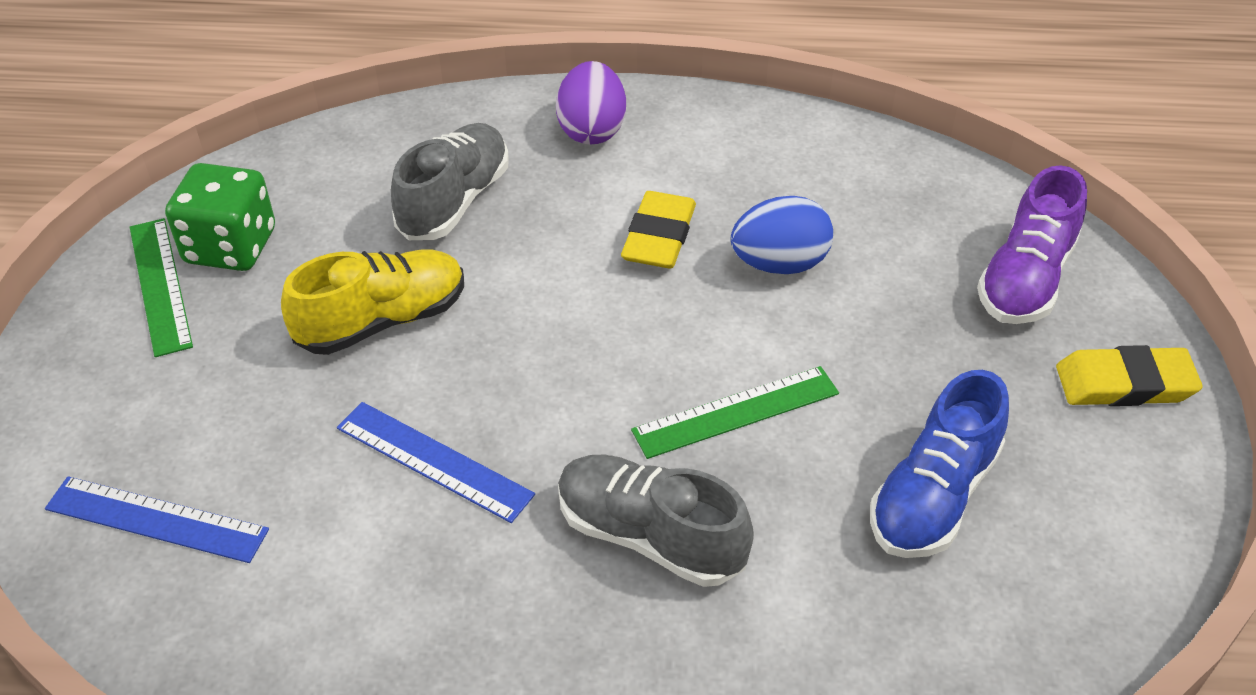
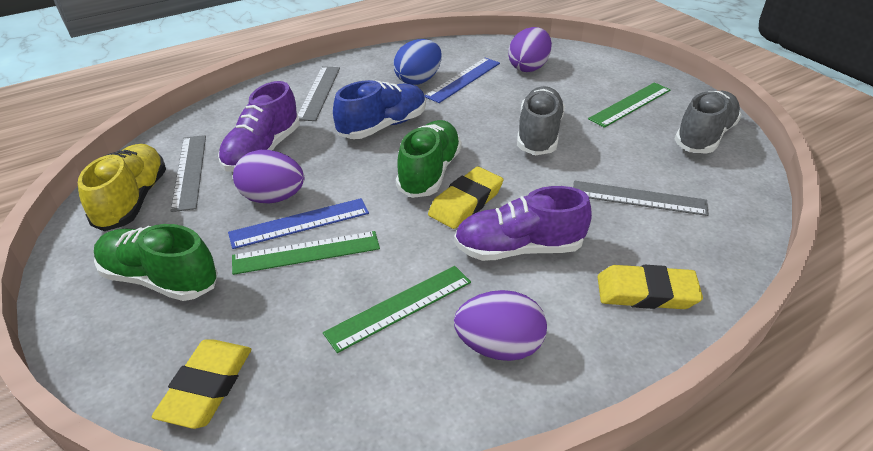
green dice: [165,163,275,271] = 1 -> none = 0
green ruler: [130,218,193,357] [631,366,839,459] = 2 -> [232,231,380,275] [323,266,471,353] [588,82,670,128] = 3
green shoe: none = 0 -> [94,224,218,301] [396,120,462,198] = 2
grey ruler: none = 0 -> [171,135,206,212] [298,66,340,121] [573,181,709,216] = 3
purple egg: [556,61,626,145] = 1 -> [233,150,304,203] [454,290,547,361] [508,27,552,72] = 3
purple shoe: [977,166,1087,324] = 1 -> [218,81,300,172] [454,186,592,261] = 2
yellow eraser: [621,191,696,268] [1056,345,1203,406] = 2 -> [152,339,251,429] [428,167,503,229] [597,265,703,309] = 3

